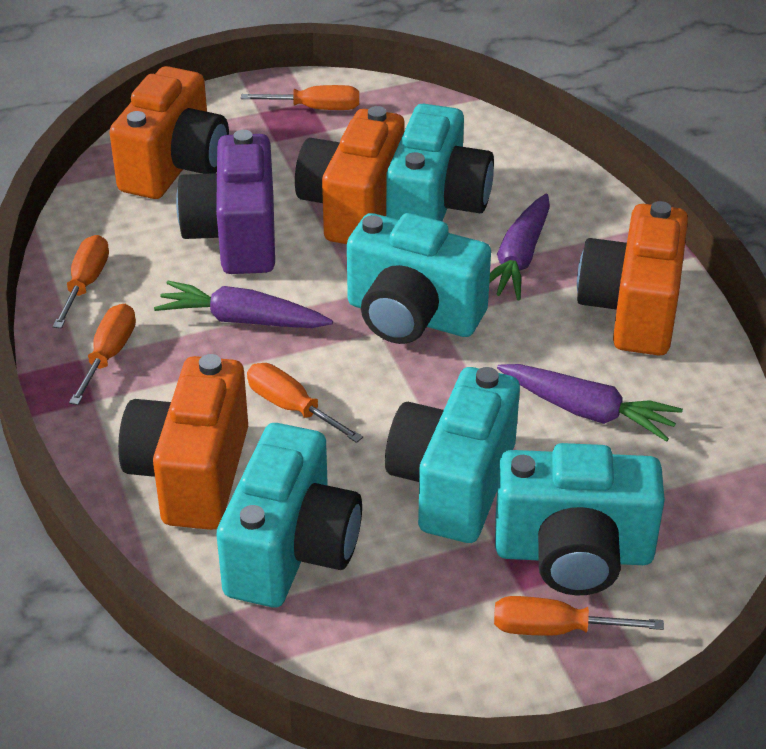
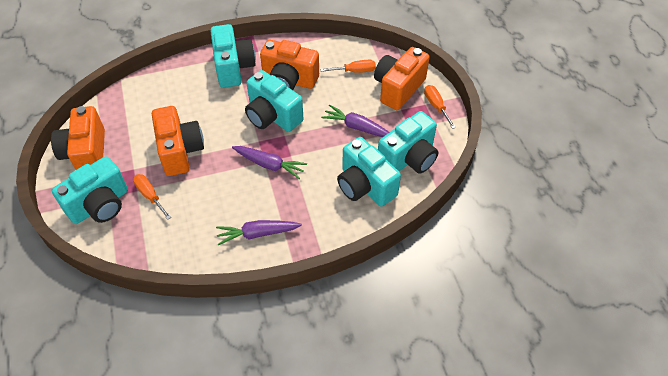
orange screwdriver: [53,235,109,329] [69,304,136,405] [241,85,359,110] [247,363,363,443] [494,596,664,636] = 5 -> [133,174,171,220] [320,60,376,73] [424,85,456,129] = 3
purple camera: [176,130,275,274] = 1 -> none = 0

